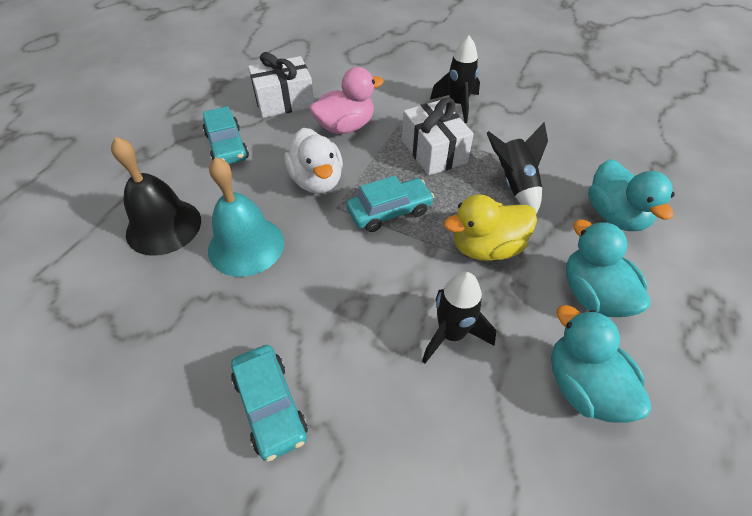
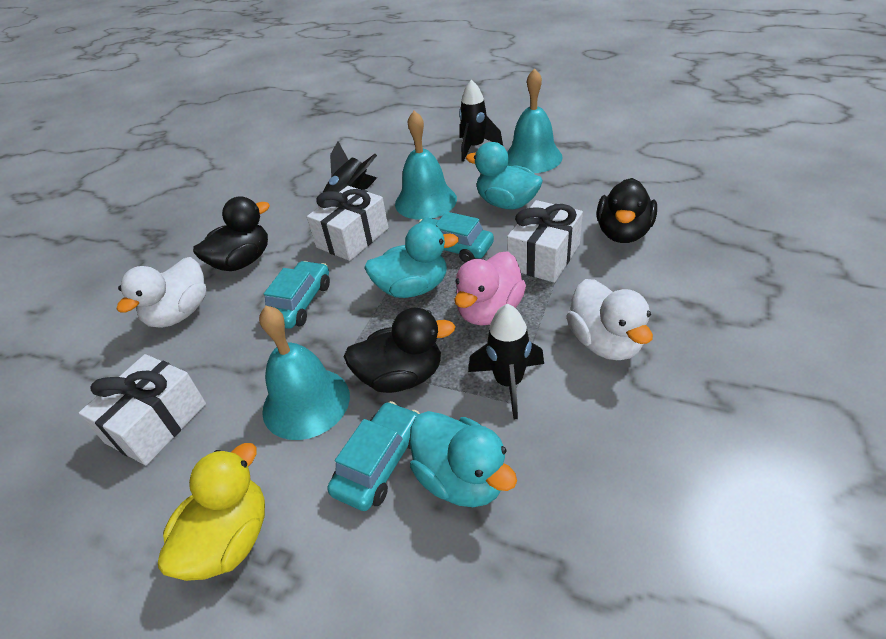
black bell: [111,137,201,256] = 1 -> none = 0
black duck: none = 0 -> [193,196,270,271] [343,308,455,393] [597,178,657,243] = 3
turquoise bell: [208,157,284,277] = 1 -> [259,306,350,440] [395,111,457,220] [507,68,563,173] = 3
white duck: [285,128,343,194] = 1 -> [116,257,206,328] [566,279,653,360] = 2
white gift: [248,52,314,118] [402,98,474,176] = 2 -> [78,354,206,465] [307,186,388,261] [507,200,583,283] = 3

